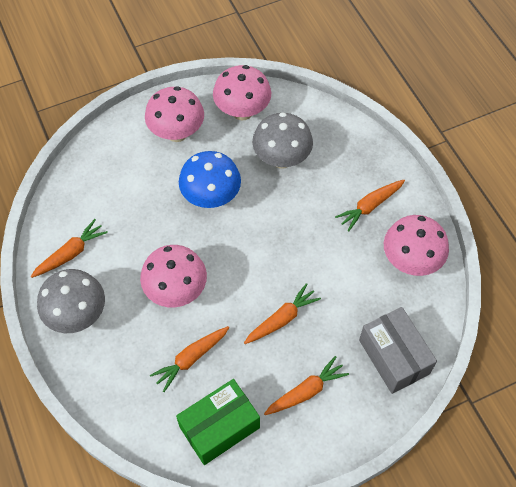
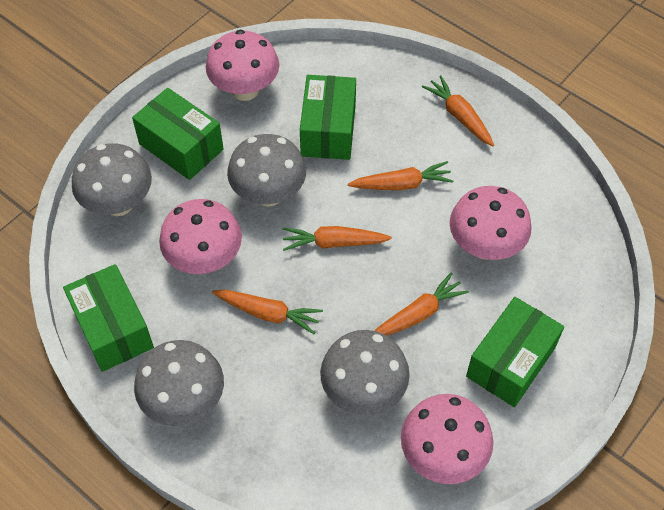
blue mushroom: [179,151,241,208] = 1 -> none = 0
green box: [176,379,260,465] = 1 -> [63,264,154,372] [132,88,224,180] [300,75,356,160] [466,297,564,407] = 4
grey box: [359,307,437,394] = 1 -> none = 0
grey mushroom: [37,269,105,333] [252,112,313,169] = 2 -> [72,143,152,216] [134,340,224,426] [227,134,306,206] [320,330,410,415] = 4

